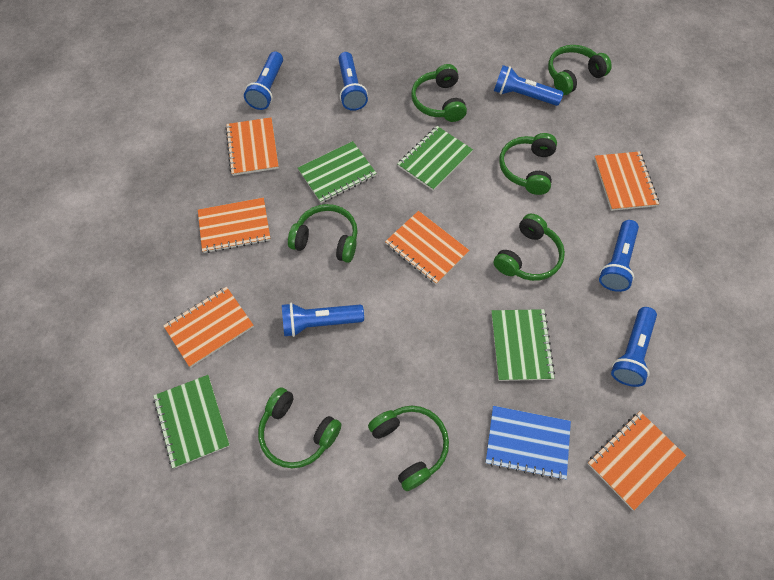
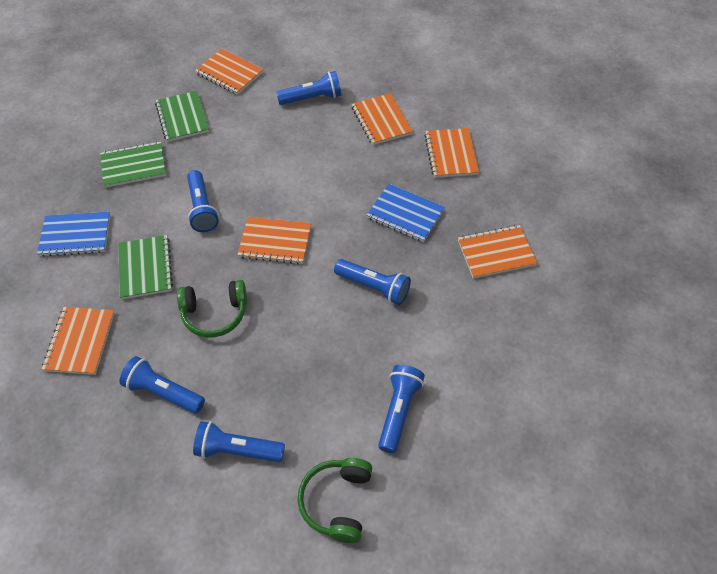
blue notebook: [486,406,571,481] = 1 -> [37,212,110,257] [366,184,445,242] = 2
green headphones: [258,387,342,468] [288,204,358,263] [368,406,449,491] [411,64,467,122] [493,214,565,281] [499,133,557,195] [548,45,612,95] = 7 -> [177,280,247,338] [298,458,372,543] = 2
green notebook: [153,375,230,468] [298,141,377,203] [397,126,473,191] [491,309,555,381] = 4 -> [100,141,166,188] [118,235,173,299] [155,91,209,142] = 3

